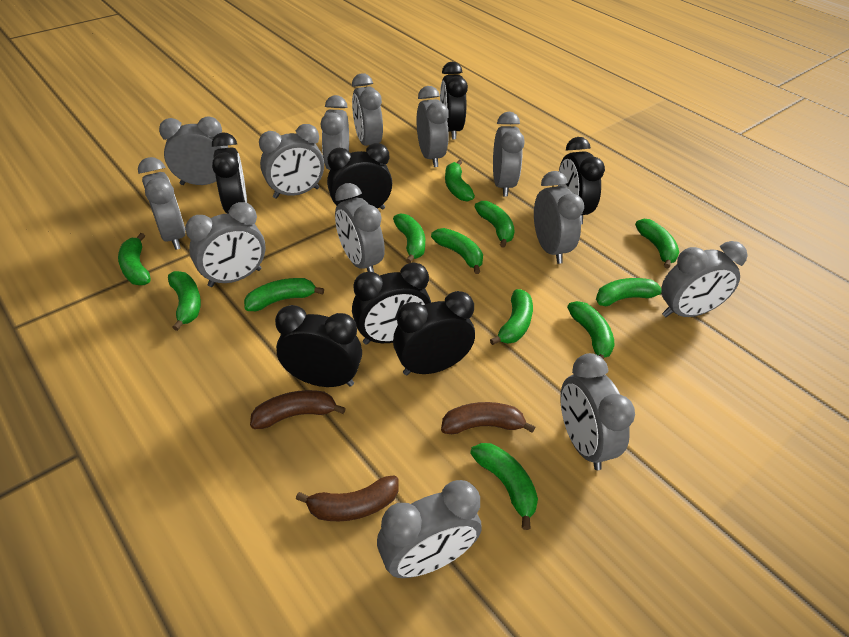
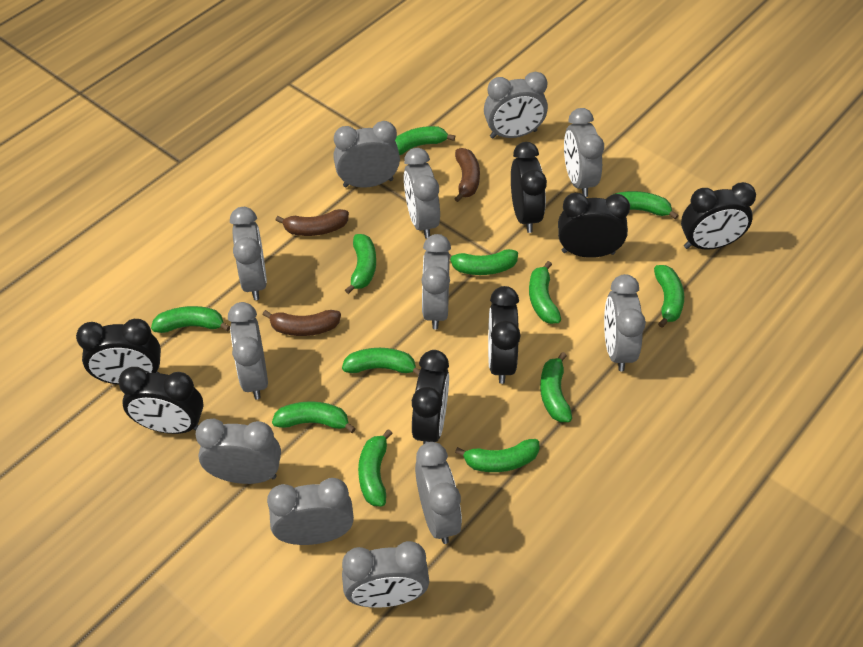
grey clock: [138,157,186,250] [159,116,228,185] [185,202,266,287] [259,124,324,199] [321,95,349,170] [335,183,385,272] [352,73,383,146] [377,480,482,578] [417,86,449,167] [493,112,525,197] [534,171,584,264] [560,353,635,470] [661,241,748,317] = 13 -> [196,418,281,484] [228,302,268,400] [230,207,267,300] [267,478,354,545] [333,121,400,188] [342,541,429,608] [404,148,440,239] [415,442,462,544] [422,234,451,330] [484,72,548,138] [564,108,604,197] [604,274,646,371] = 12

